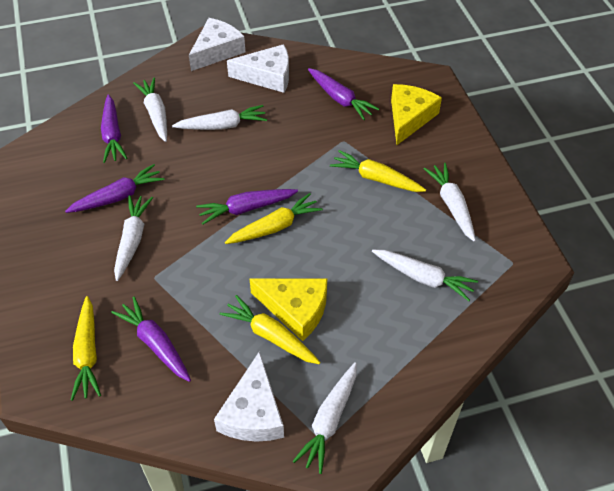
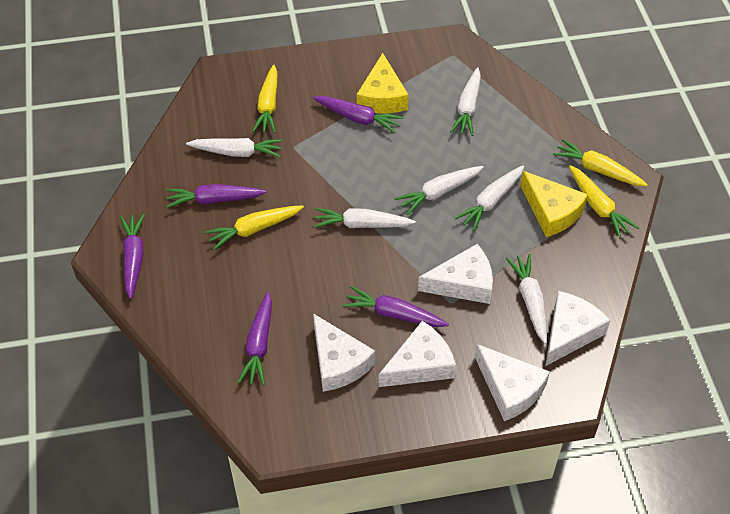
white cheese: [189,18,245,71] [214,351,284,442] [227,44,289,93] = 3 -> [313,314,375,392] [378,321,456,387] [418,244,493,304] [475,344,550,421] [545,291,611,366] = 5

